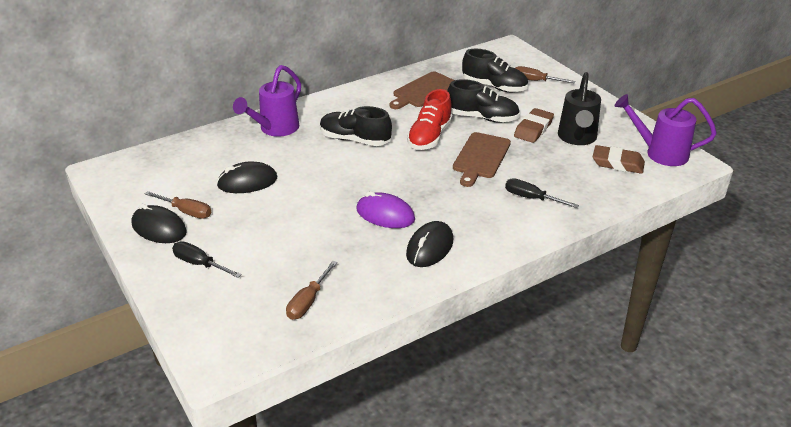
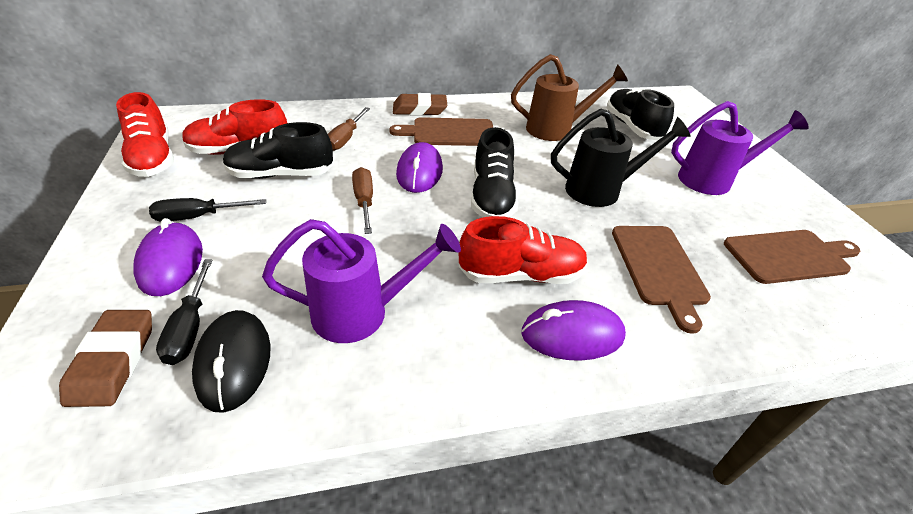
black mouse: [131,204,187,243] [217,161,277,193] [406,221,453,267] = 3 -> [192,310,270,413] = 1
brown cutting board: [389,72,454,109] [453,132,511,187] = 2 -> [389,117,493,146] [612,226,711,334] [724,230,860,284] = 3
brown screwdriver: [145,191,211,219] [286,261,337,320] [516,66,576,83] = 3 -> [328,107,370,151] [352,167,373,234] = 2
brown watering can: none = 0 -> [511,54,628,141] = 1
purple mouse: [356,191,415,228] = 1 -> [133,218,203,296] [396,142,443,193] [521,300,626,361] = 3
red shoe: [407,89,453,150] = 1 -> [116,92,174,177] [182,99,287,155] [459,216,588,284] = 3

